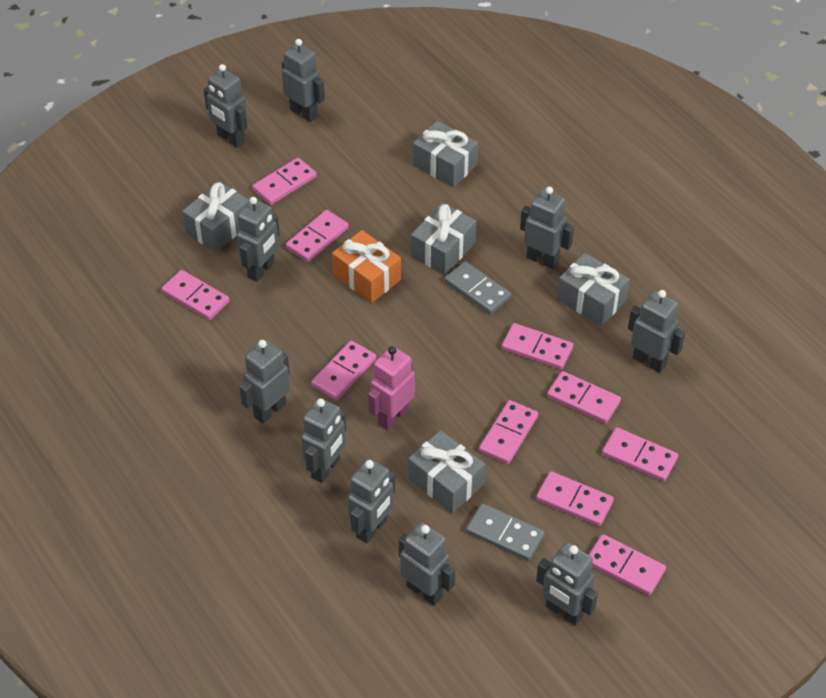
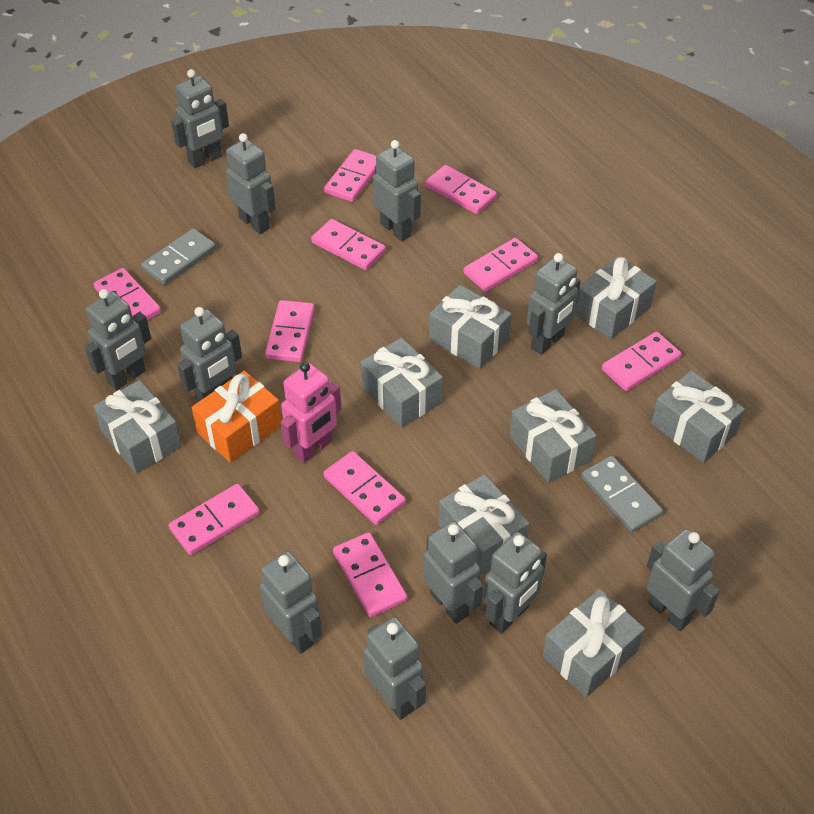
grey gift: [182,181,249,252] [408,430,485,513] [411,203,477,275] [413,121,478,187] [557,253,630,326] = 5 -> [94,380,182,473] [360,337,443,428] [429,285,511,369] [438,474,529,575] [509,389,597,483] [543,589,645,697] [575,256,657,339] [651,370,745,463] = 8
grey robot: [204,64,248,148] [237,197,280,282] [239,340,290,424] [281,39,325,122] [301,398,346,483] [347,458,395,544] [399,522,455,606] [520,187,574,269] [536,542,598,626] [628,290,685,373] = 10 -> [85,289,151,391] [171,69,229,168] [177,307,242,402] [226,133,276,234] [260,551,322,654] [363,617,426,720] [373,140,421,241] [423,521,483,624] [483,532,547,634] [527,253,581,355] [647,529,720,631] = 11

